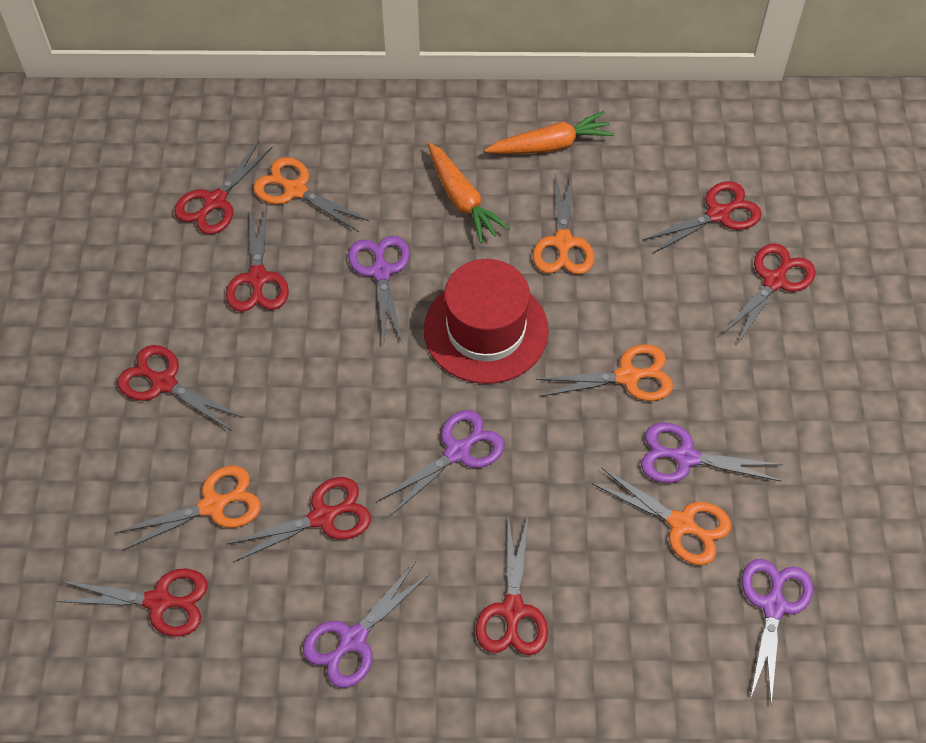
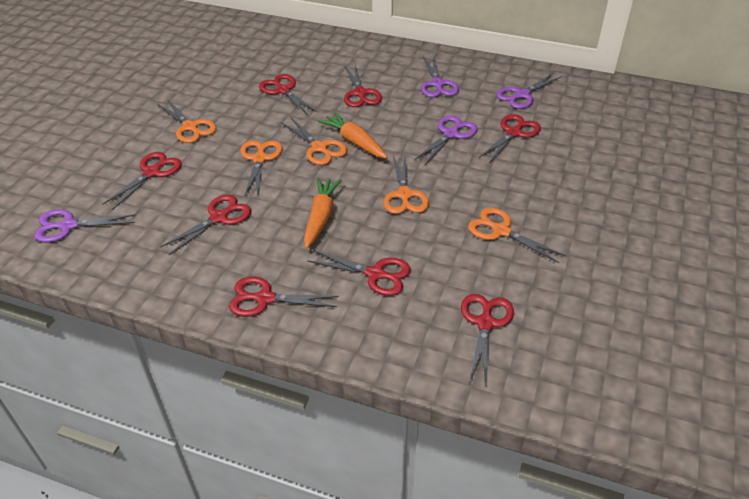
purple scissors: [303,561,431,688] [348,236,410,343] [378,410,504,515] [641,422,783,483] [742,559,813,705] = 5 -> [34,209,137,243] [414,115,478,165] [421,55,459,97] [496,73,563,109] = 4
red hat: [424,259,549,384] = 1 -> none = 0

